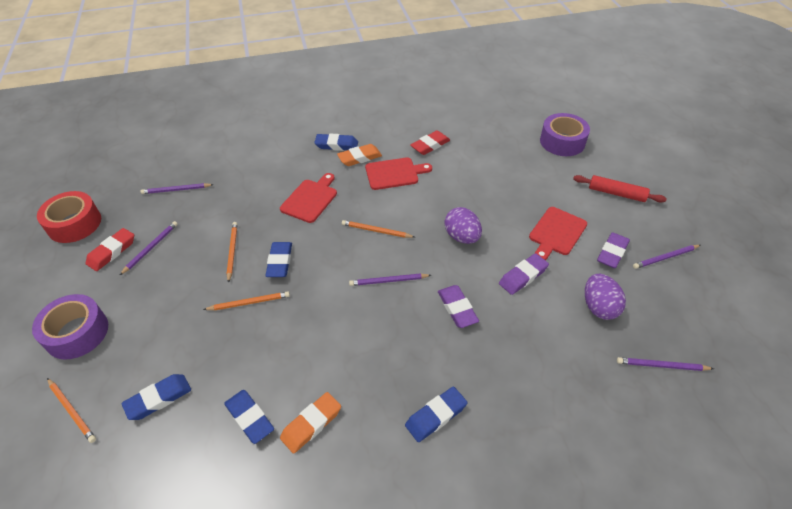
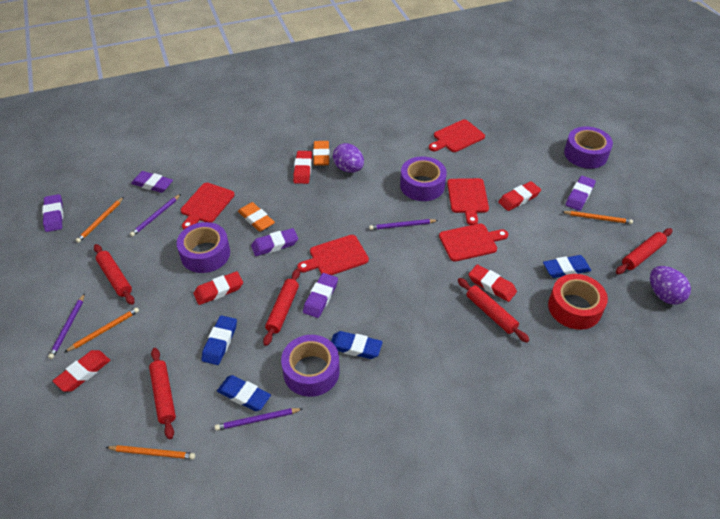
blue eraser: [122,374,191,420] [224,390,274,444] [265,242,292,277] [314,134,358,151] [405,387,467,442] = 5 -> [201,315,237,365] [217,375,271,411] [331,331,383,359] [543,255,591,278] = 4
purple eraser: [438,285,479,328] [499,253,549,295] [597,232,630,268] = 3 -> [42,194,63,232] [131,171,173,193] [251,228,298,256] [303,273,338,318] [566,176,596,211] = 5
purple pencil: [120,221,178,275] [140,183,214,194] [349,273,431,286] [617,357,714,371] [633,245,700,269] = 5 -> [48,293,85,359] [130,194,181,237] [215,408,302,431] [369,219,438,230] = 4
purple tape: [32,294,108,359] [540,113,590,156] = 2 -> [177,222,230,273] [281,335,340,397] [400,156,447,201] [564,126,613,169] = 4
red cutting board: [280,173,337,223] [365,157,432,190] [529,207,587,260] = 3 -> [181,183,235,230] [297,235,369,275] [429,119,485,152] [439,223,508,262] [447,178,489,225] = 5
red eraser: [86,228,134,271] [410,130,450,155] = 2 -> [53,350,110,392] [193,271,243,305] [293,151,312,184] [469,264,517,302] [498,181,541,211] = 5
red rolling pin: [573,175,667,203] = 1 -> [94,244,135,305] [149,348,176,439] [263,269,300,346] [458,278,529,343] [616,228,673,274] = 5

